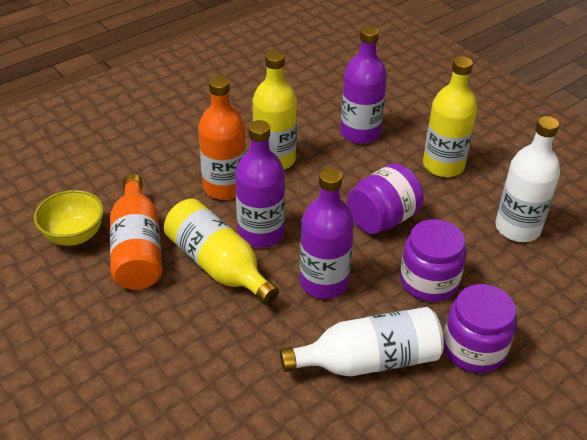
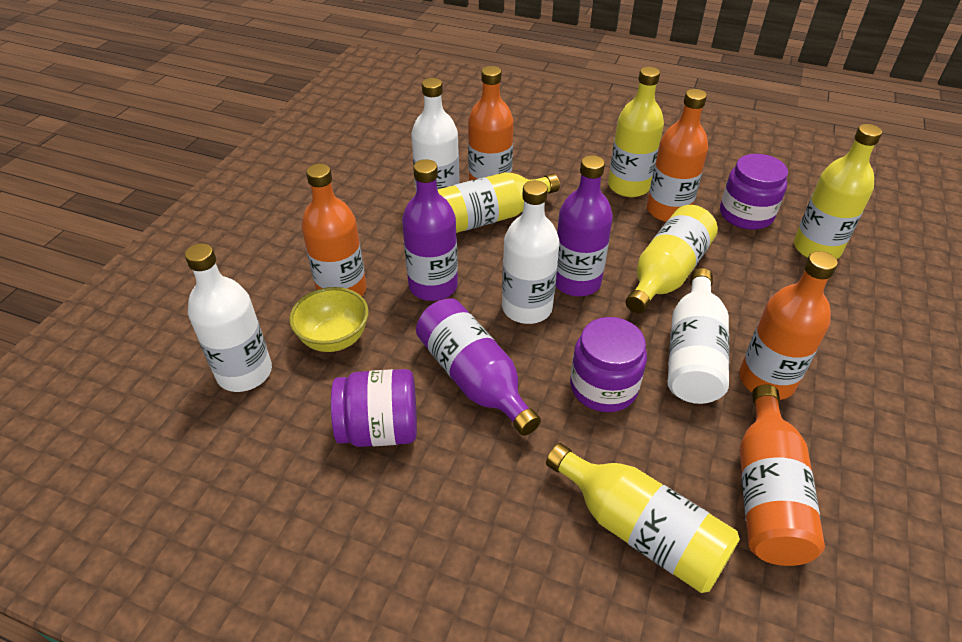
orange bottle: [110,174,162,290] [198,76,246,200] = 2 -> [301,164,366,296] [468,66,514,181] [647,89,708,222] [739,251,838,400] [740,384,825,566] = 5
white bottle: [280,307,444,377] [495,116,560,242] = 2 -> [185,243,272,392] [411,78,460,191] [502,180,560,324] [668,268,729,404] = 4
yellow bottle: [164,199,279,305] [252,50,297,170] [423,56,477,177] = 3 -> [437,172,560,233] [546,443,740,593] [608,67,664,197] [626,205,718,314] [794,124,882,259] = 5

